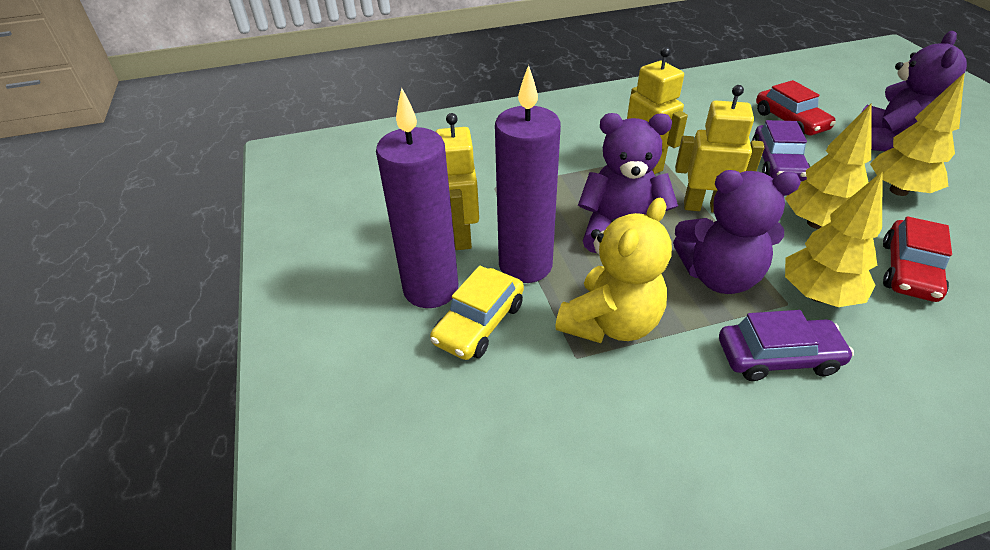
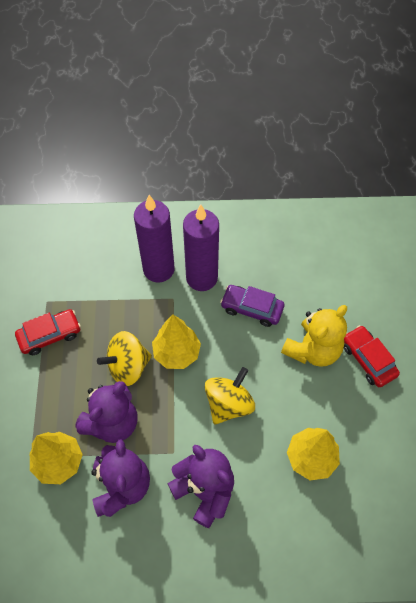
purple car: [719,310,854,381] [752,120,810,181] = 2 -> [220,285,284,327] = 1
yellow car: [430,266,524,360] = 1 -> none = 0
yellow robot: [436,113,479,250] [627,47,688,174] [675,85,765,213] = 3 -> none = 0
yellow spinning top: none = 0 -> [97,331,152,386] [205,367,255,425] = 2

